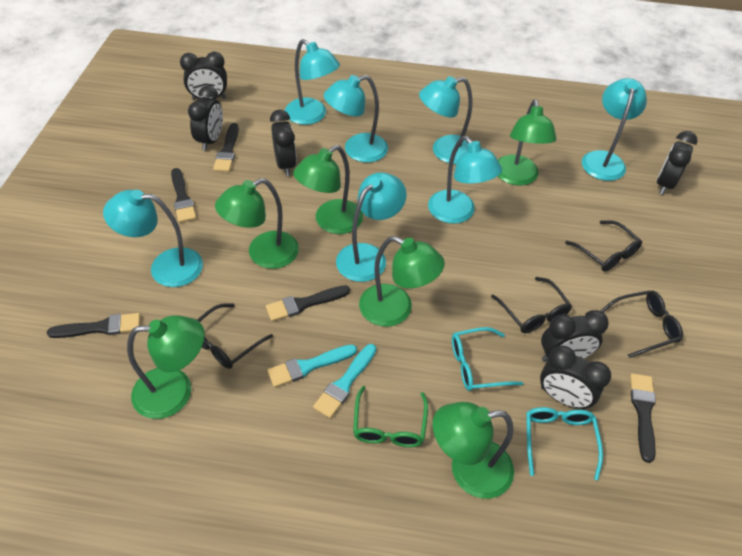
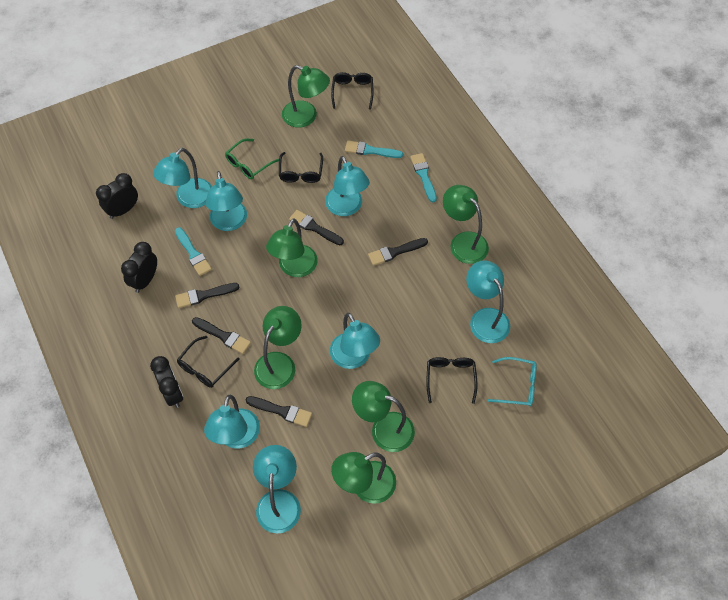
black clock: [180,52,227,100] [188,86,223,151] [270,110,297,176] [540,345,611,409] [541,310,609,362] [657,131,698,195] = 6 -> [96,173,138,219] [121,242,157,293] [150,356,183,408] = 3
turquoise brush: [267,344,357,387] [313,344,376,418] = 2 -> [175,227,212,276] [345,141,403,158] [410,153,437,202] = 3
turquoise glasses: [452,327,524,391] [526,407,603,480] = 2 -> [488,357,537,406] = 1

